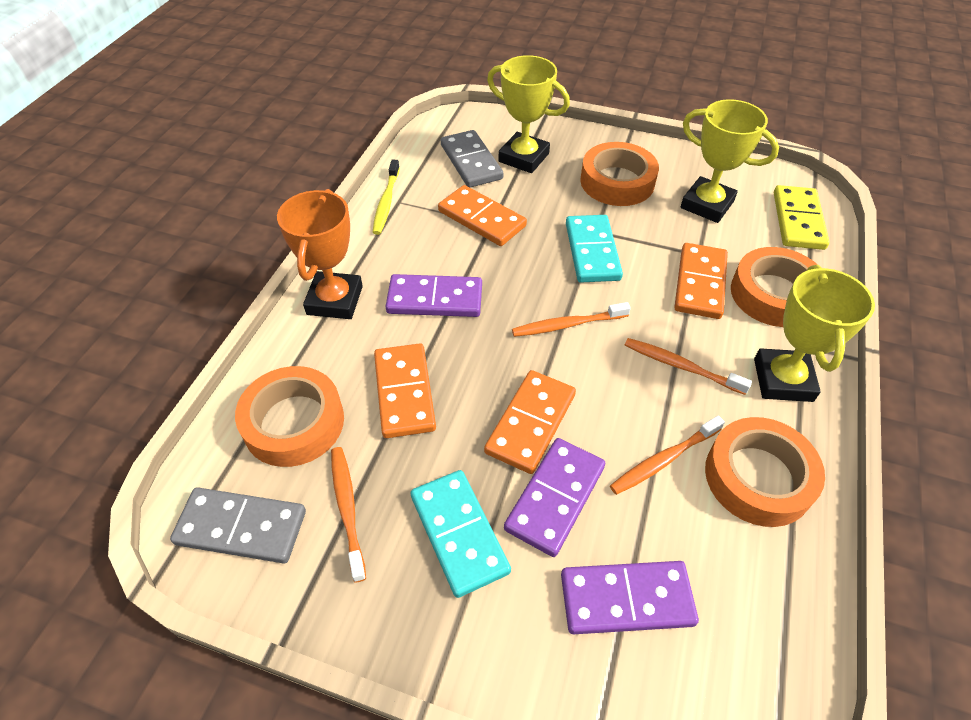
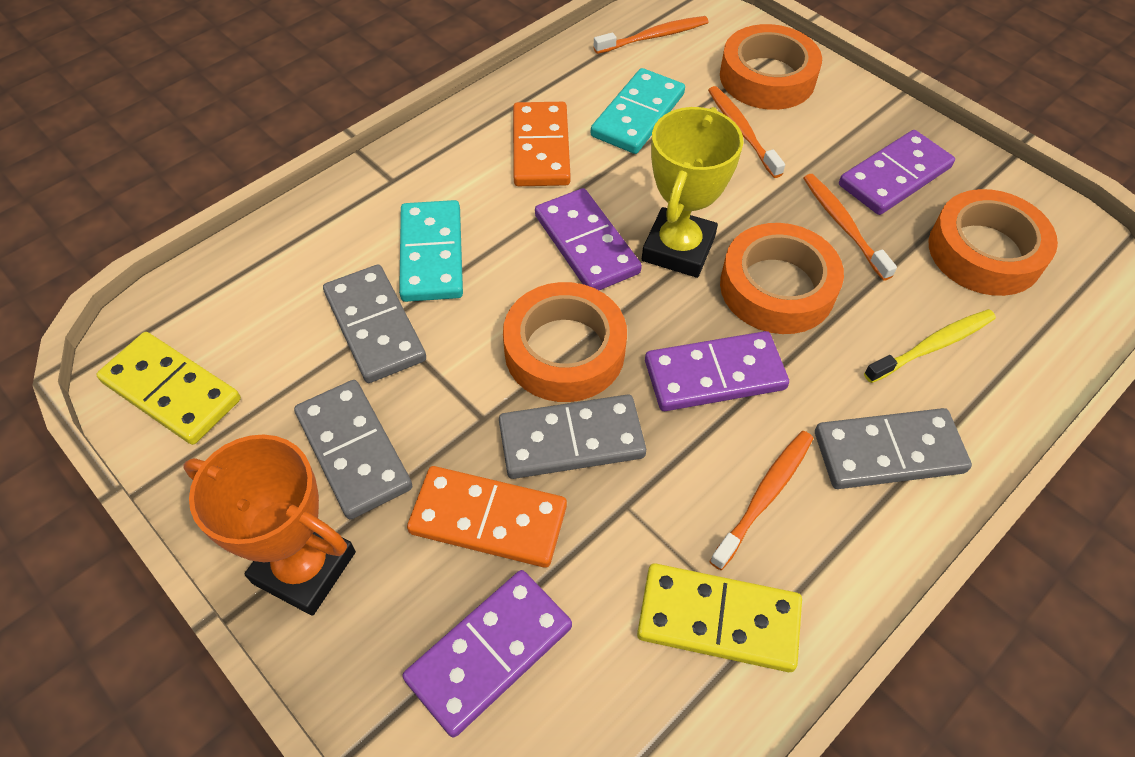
grey domino: [170,487,306,564] [441,130,504,188] = 2 -> [294,380,412,519] [323,265,426,383] [499,394,646,479] [815,408,972,489] = 4
orange domino: [374,343,436,438] [438,185,527,246] [484,370,576,474] [674,243,728,319] = 4 -> [407,466,567,568] [513,102,571,186] = 2
purple domino: [386,274,482,317] [504,438,605,557] [561,561,699,634] = 3 -> [402,570,572,737] [535,188,642,290] [645,331,789,411] [839,130,955,215] = 4
yellow domino: [774,185,830,250] = 1 -> [96,332,241,445] [637,563,802,672] = 2
yellow trophy: [487,55,570,173] [681,99,779,223] [754,265,875,402] = 3 -> [642,107,744,278] = 1

